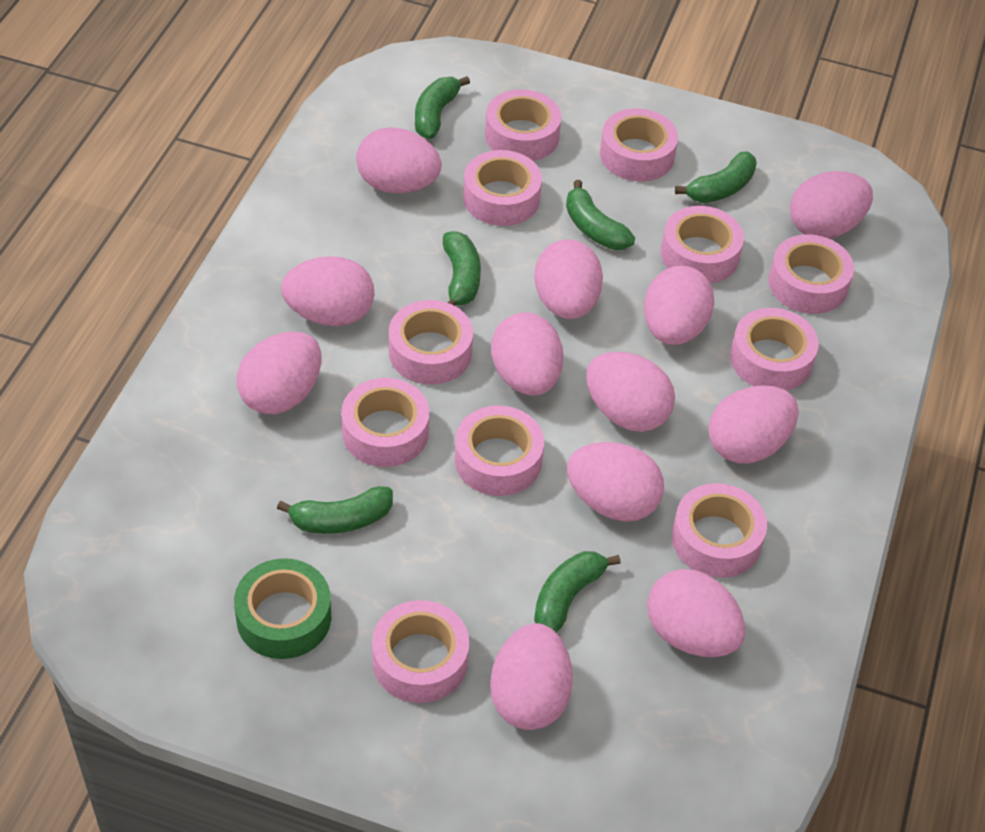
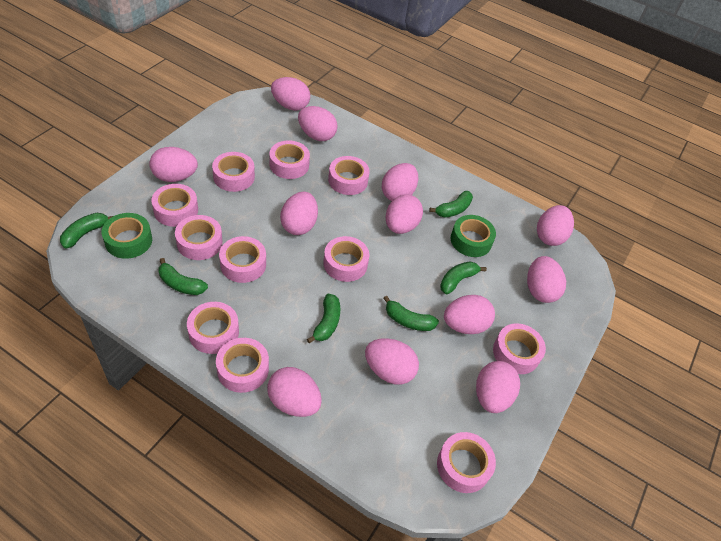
green tape: [234,558,331,659] = 1 -> [102,213,152,259] [451,215,496,257] = 2

